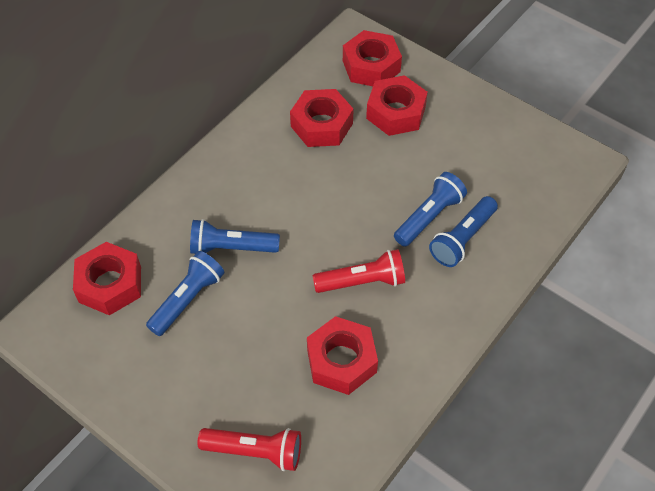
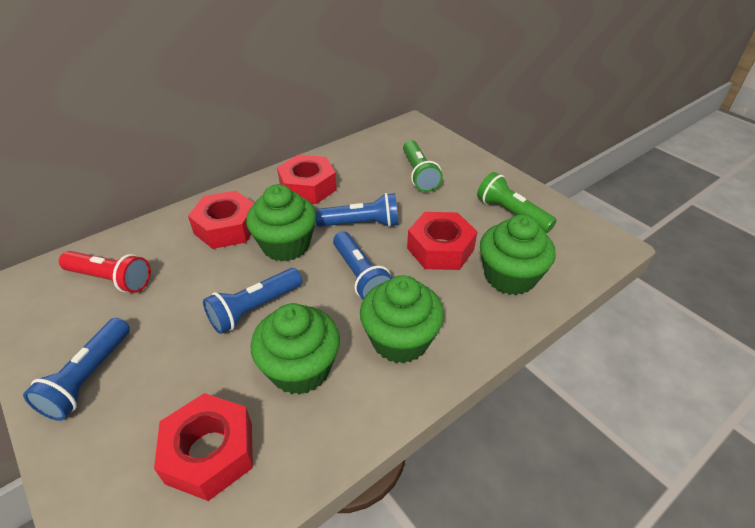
green cupcake: none = 0 -> [246,184,316,262] [251,303,340,395] [360,275,444,363] [480,214,556,295] = 4
green flashlight: none = 0 -> [403,140,443,192] [477,172,557,233] = 2
red flashlight: [197,428,301,471] [312,249,405,293] = 2 -> [59,251,151,293] = 1
red nut: [73,242,141,316] [290,89,354,147] [307,316,378,395] [343,30,402,86] [366,75,428,136] = 5 -> [154,393,253,501] [188,191,255,249] [277,155,337,204] [407,212,477,270] = 4

